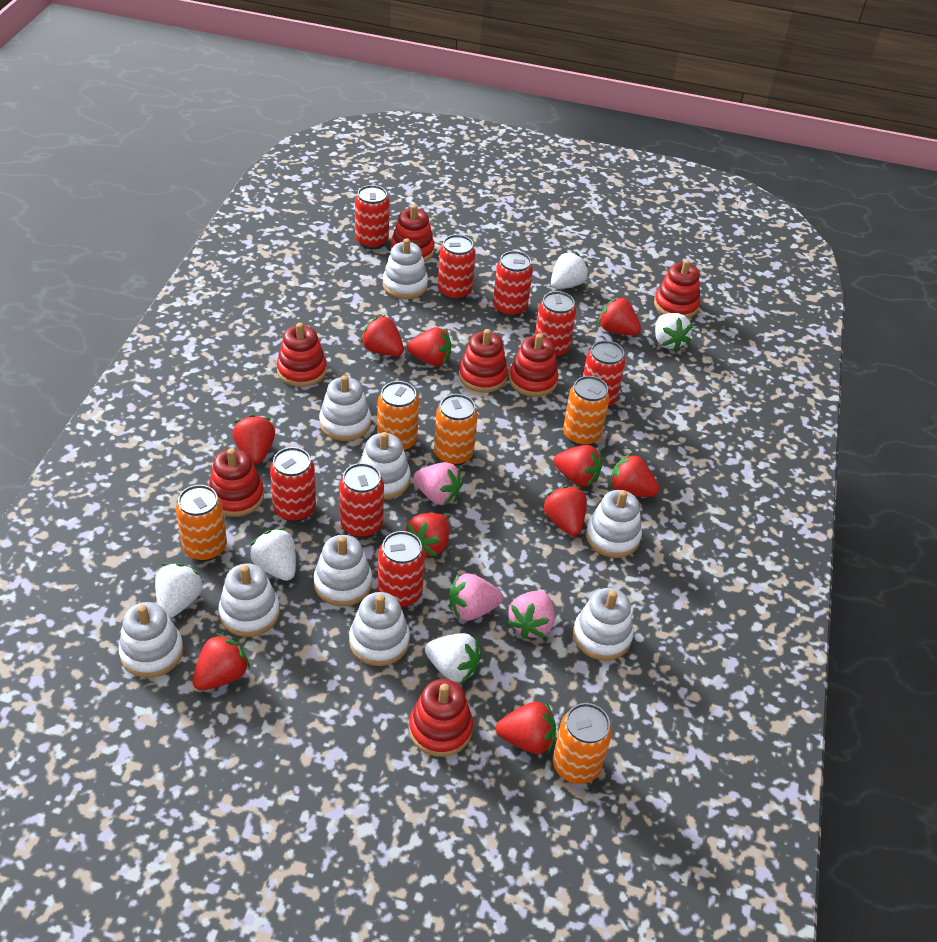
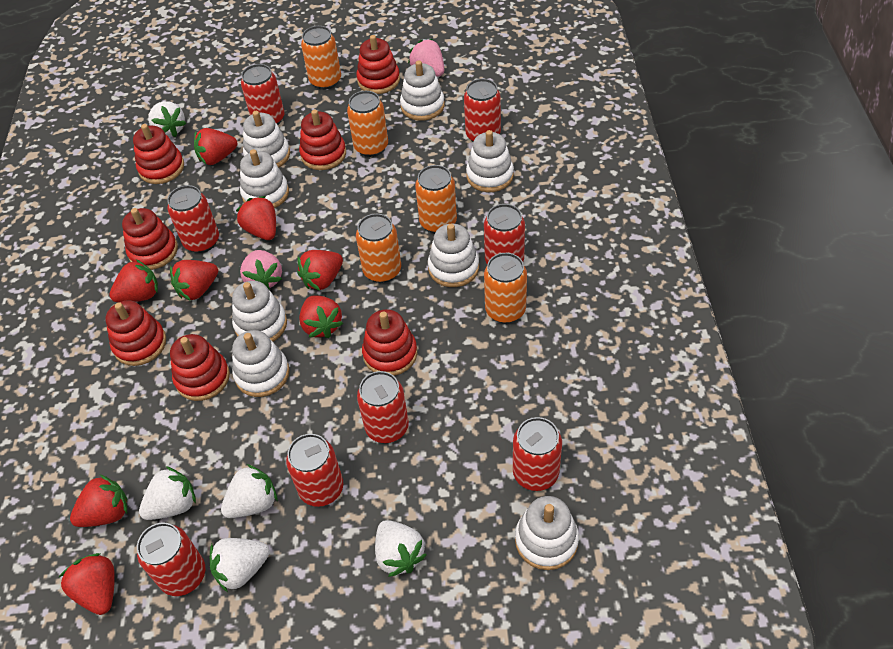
pink strawberry: [413,462,463,505] [449,573,503,621] [507,591,555,639] = 3 -> [240,250,282,290] [408,39,444,77] = 2
red strawberry: [192,633,250,690] [232,415,275,464] [360,315,404,356] [406,513,449,557] [407,327,452,366] [496,702,556,754] [543,485,587,536] [553,445,602,487] [598,296,641,335] [610,453,659,497] = 10 -> [58,553,115,615] [70,474,127,527] [109,259,158,302] [170,260,218,301] [194,128,237,165] [236,196,276,240] [297,250,343,291] [299,295,343,338] = 8
white stacking toy: [119,602,184,678] [219,563,280,637] [314,535,372,606] [319,375,371,441] [349,592,410,666] [360,432,410,499] [383,238,428,299] [573,588,633,661] [586,490,642,558] = 9 -> [232,281,287,341] [232,330,289,397] [240,149,289,208] [243,111,290,168] [400,60,445,121] [428,224,479,287] [466,130,514,192] [515,496,579,570] = 8

